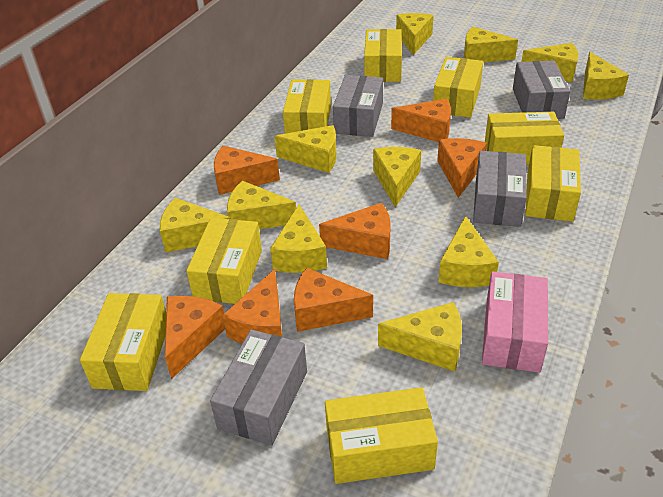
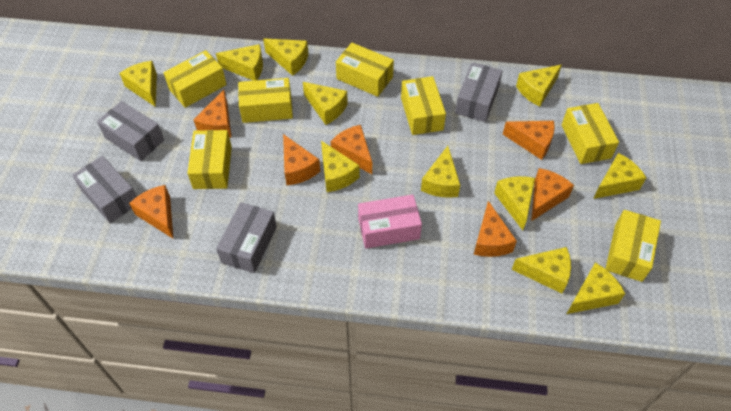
yellow box: [80,293,166,391] [187,218,262,304] [283,79,331,134] [325,387,438,484] [364,29,402,82] [433,57,483,118] [485,112,564,164] [525,145,581,222] = 8 -> [163,50,227,108] [187,130,232,189] [238,78,293,123] [336,43,394,97] [401,76,446,135] [562,103,619,164] [605,210,661,282] = 7

